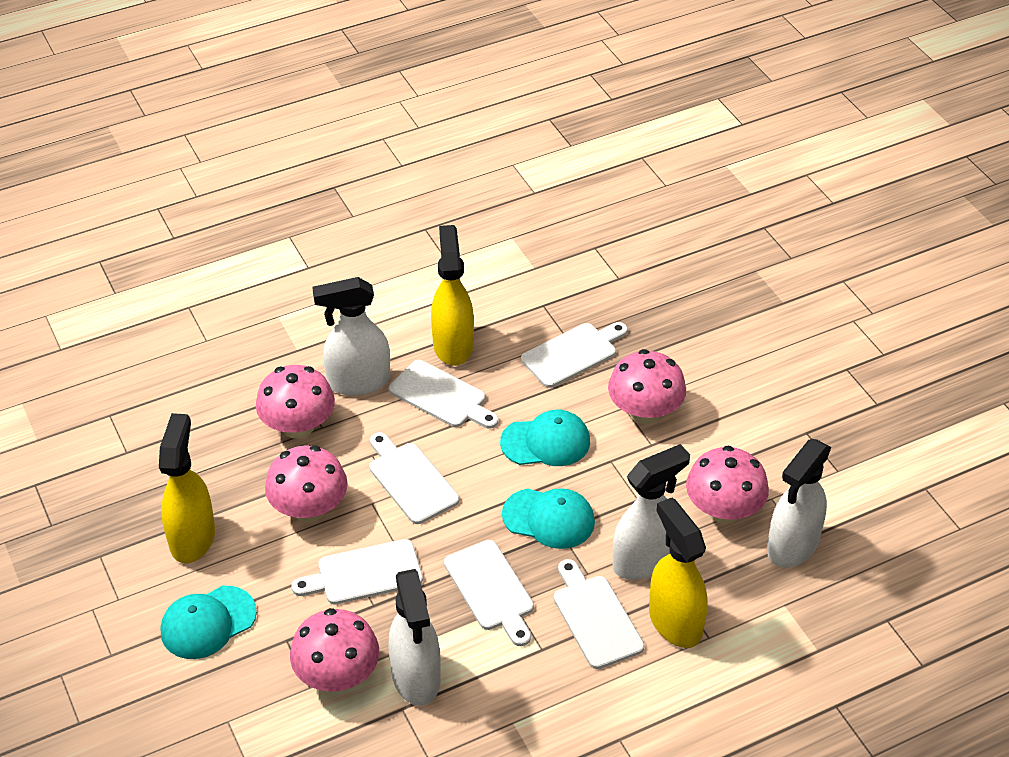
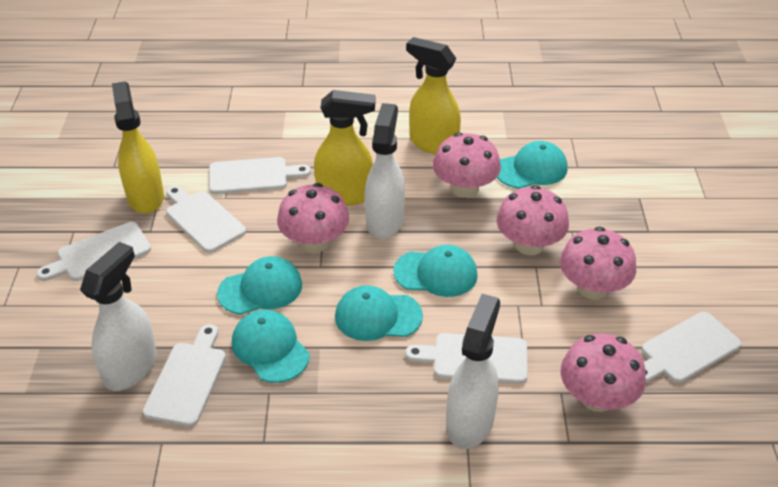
turquoise cap: [161,586,257,659] [500,410,590,466] [502,488,595,549] = 3 -> [217,256,302,315] [232,310,310,383] [335,285,423,341] [393,245,478,297] [497,141,568,189] = 5
white spray bottle: [312,277,390,396] [388,569,441,706] [613,444,690,580] [767,439,831,568] = 4 -> [80,242,157,391] [365,103,405,239] [446,294,500,449] = 3

